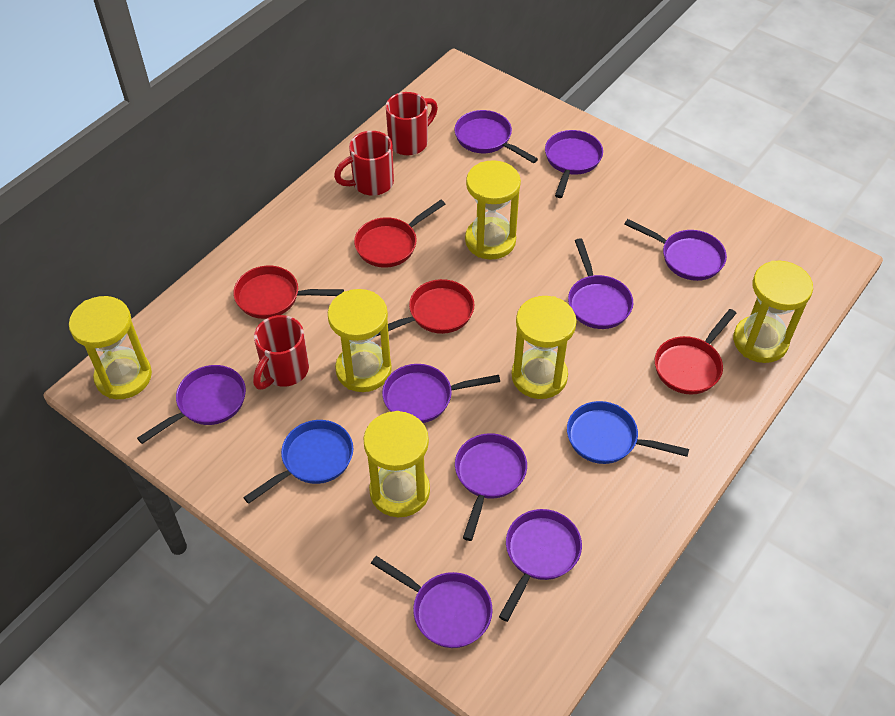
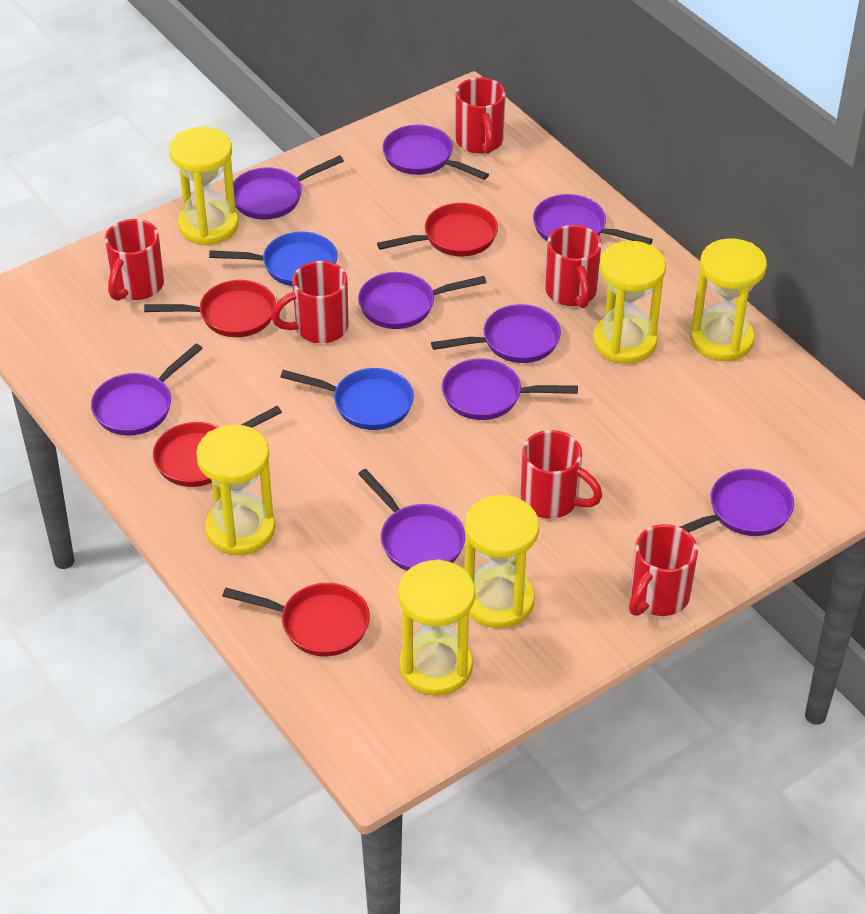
red mug: [253,315,309,390] [334,131,394,196] [386,92,438,155] = 3 -> [104,219,164,301] [271,261,349,343] [455,77,506,154] [521,430,602,519] [545,225,602,308] [629,524,698,616] = 6

